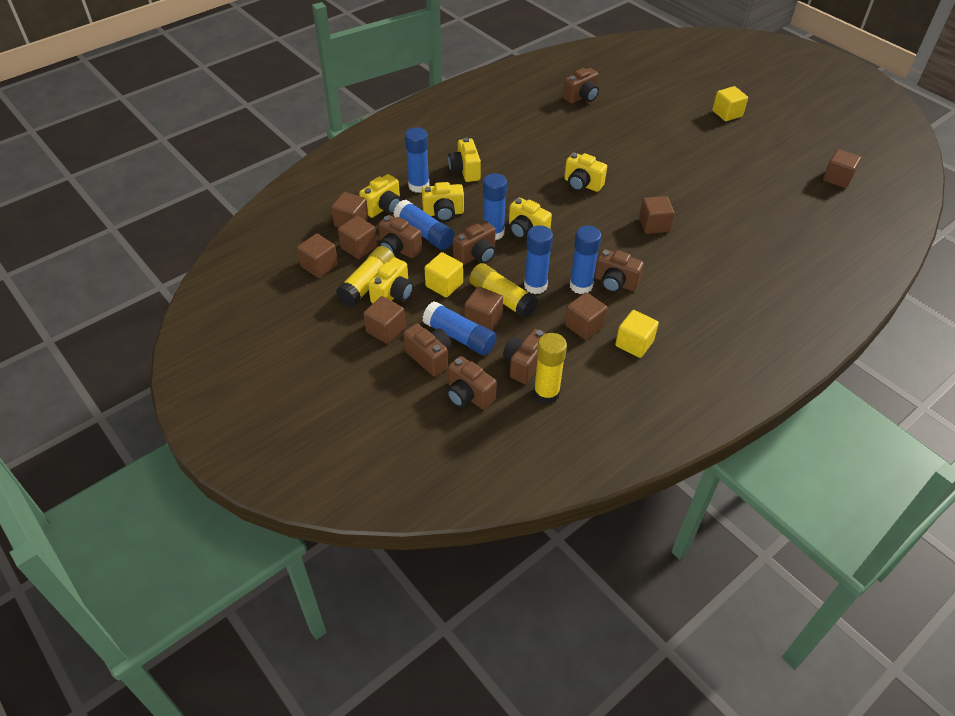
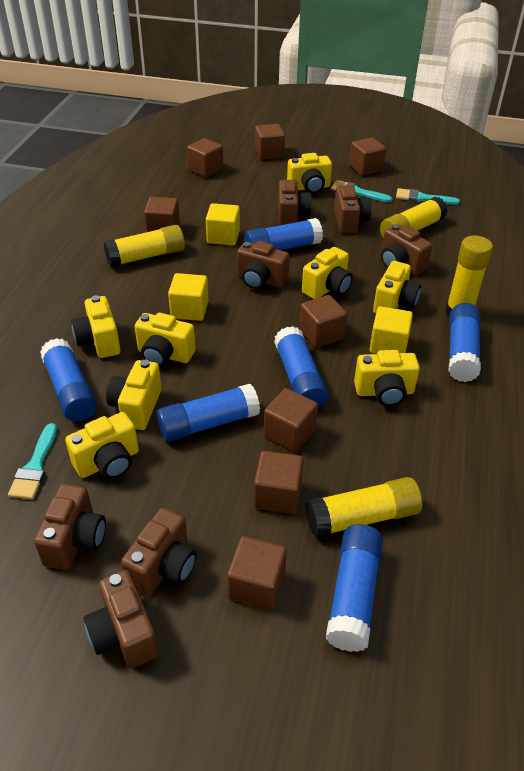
turquoise brush: none = 0 -> [8,423,57,499] [331,180,392,202] [396,188,460,205] = 3
yellow camera: [359,174,401,218] [368,257,414,303] [422,182,464,222] [448,138,481,182] [509,198,552,239] [564,153,607,192] = 6 -> [65,412,139,479] [71,295,120,358] [106,360,162,430] [135,313,195,367] [287,153,332,194] [302,247,353,299] [354,350,420,406] [373,261,421,314] = 8
yellow glue stick: [336,246,395,307] [469,263,538,318] [533,333,567,404] = 3 -> [103,225,185,267] [306,477,422,538] [380,197,447,238] [445,235,493,317] = 4

